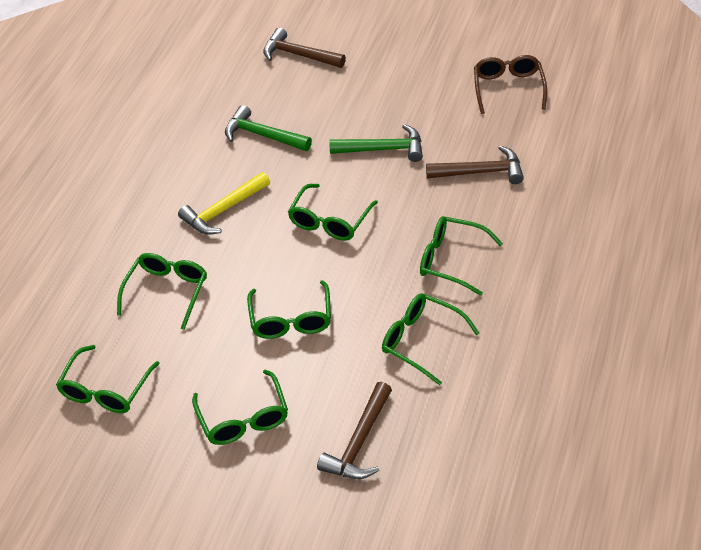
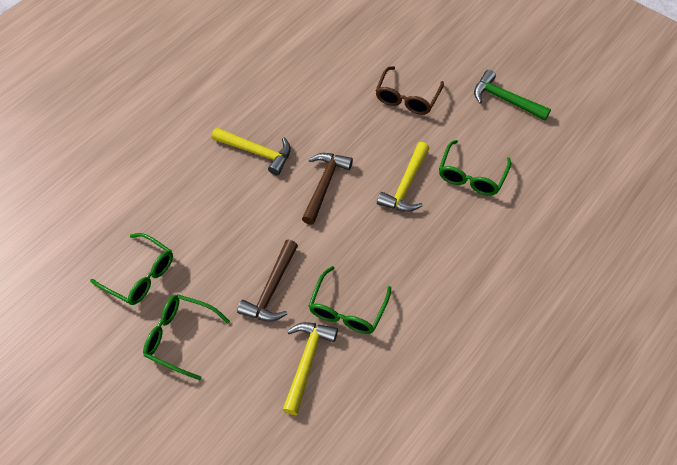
brown hammer: [263,28,346,68] [317,382,392,479] [426,146,524,184] = 3 -> [237,240,298,322] [302,153,353,225] = 2
green glasses: [56,345,160,413] [117,253,207,330] [192,369,288,445] [247,280,331,339] [288,184,378,241] [382,293,479,386] [420,216,503,296] = 7 -> [90,233,173,305] [143,294,230,380] [308,266,391,334] [439,140,511,196] = 4
green hammer: [225,105,312,151] [329,124,423,162] = 2 -> [474,70,551,120] = 1
yellow hammer: [178,172,270,235] = 1 -> [212,128,291,175] [283,322,338,415] [377,142,429,212] = 3

